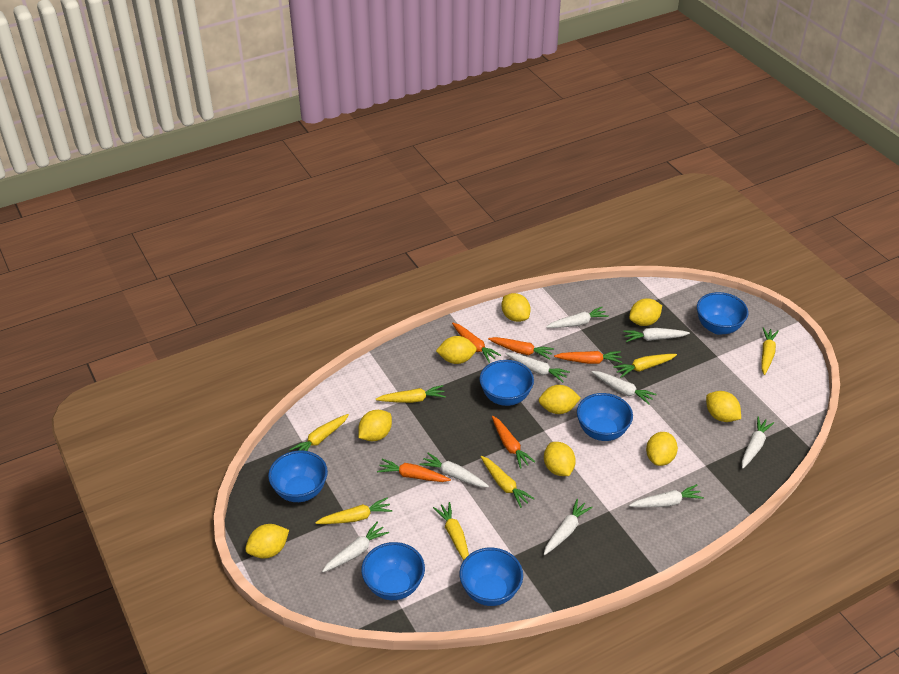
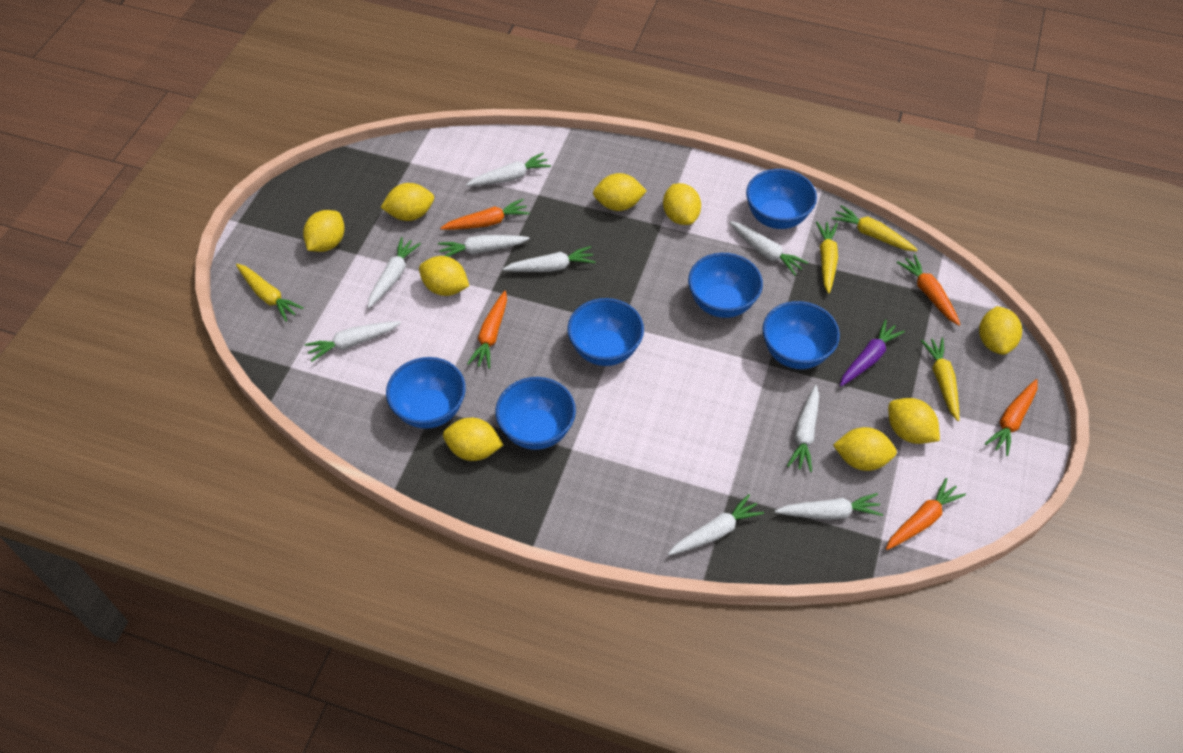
purple carrot: none = 0 -> [840,319,905,386] = 1
yellow carrot: [289,414,349,451] [315,497,392,524] [376,385,446,403] [433,502,469,560] [481,456,535,508] [613,354,677,378] [761,327,779,375] = 7 -> [236,264,304,322] [816,221,838,294] [831,205,918,251] [920,338,959,421] = 4

